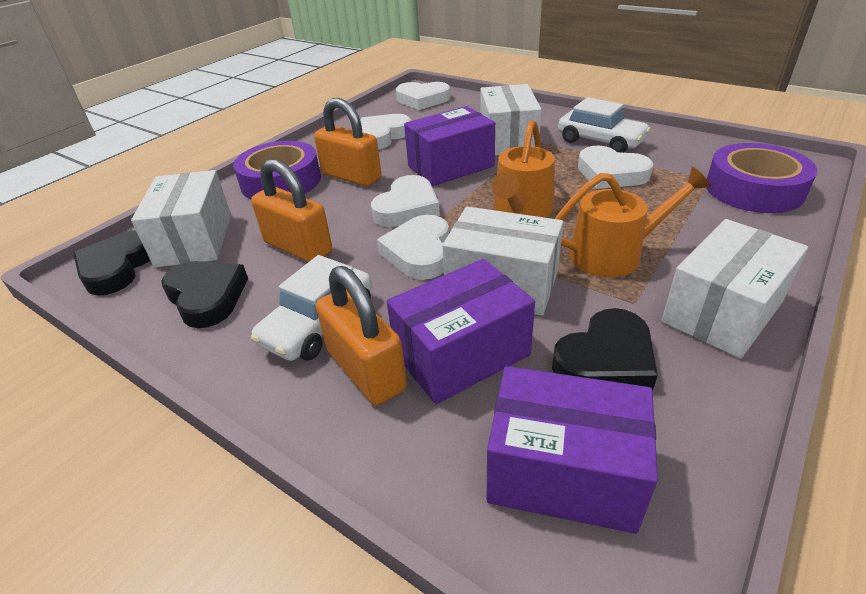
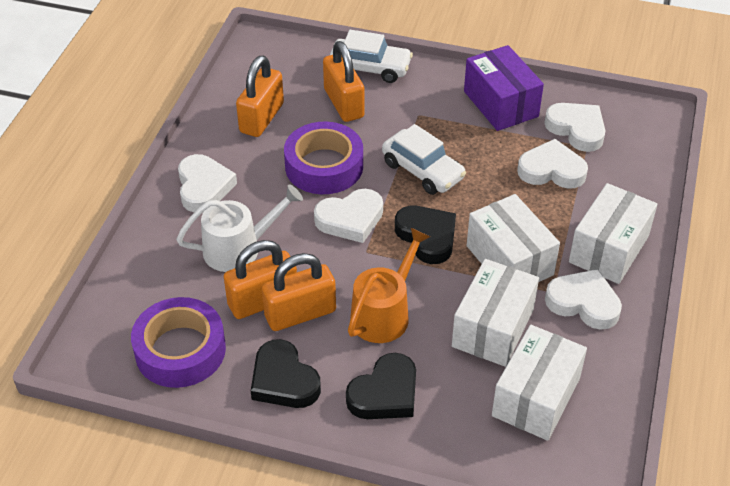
orange padlock: [251,159,332,262] [314,98,381,187] [316,266,407,406] = 3 -> [224,240,297,319] [236,56,284,137] [262,253,336,331] [323,41,364,122] = 4
orange watering can: [492,120,555,218] [555,167,711,277] = 2 -> [348,228,430,343] = 1
purple box: [387,259,535,404] [404,106,495,186] [487,366,658,534] = 3 -> [464,45,544,131] = 1
white watering can: none = 0 -> [176,184,303,272] = 1

